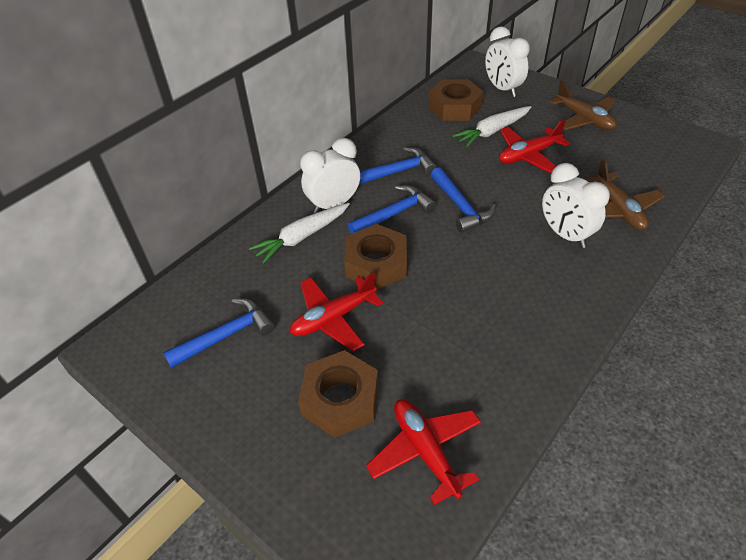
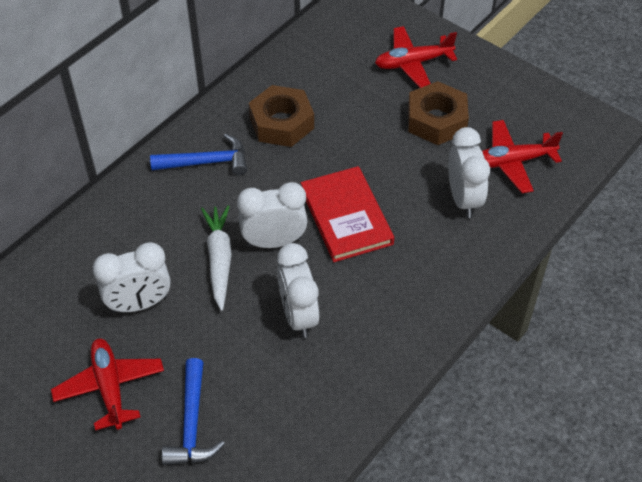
blue hammer: [163,298,275,368] [348,185,436,234] [359,147,437,185] [431,167,496,233] = 4 -> [150,134,247,176] [162,358,225,465] = 2
brown nut: [298,350,378,438] [344,224,407,289] [429,79,484,121] = 3 -> [249,85,314,147] [408,81,469,145] = 2
brown plane: [549,80,616,130] [585,159,665,230] = 2 -> none = 0
red book: none = 0 -> [301,166,394,262] = 1
white carrot: [249,203,350,264] [452,106,531,147] = 2 -> [201,205,232,311] = 1
white clock: [300,138,360,213] [485,27,530,97] [542,163,610,248] = 3 -> [93,242,171,313] [237,182,308,248] [277,243,319,338] [448,127,490,218] = 4

